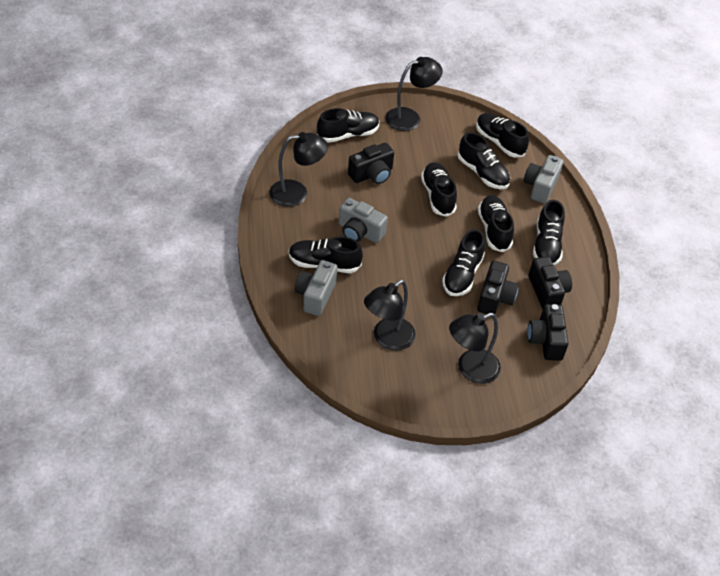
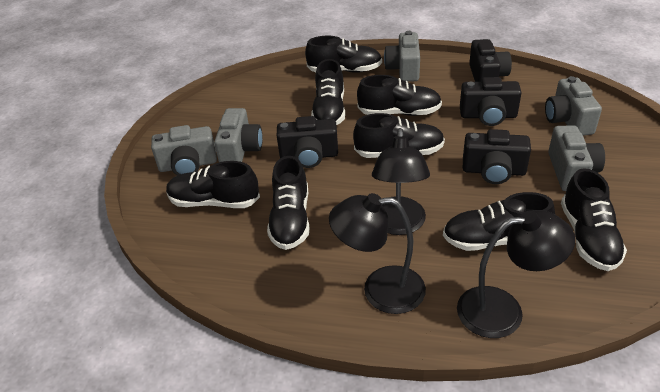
black lamp: [269,132,328,207] [364,280,416,351] [385,57,443,131] [449,313,501,384] = 4 -> [329,193,426,314] [372,128,430,235] [457,210,575,338] = 3
grey camera: [295,260,338,316] [339,198,388,243] [524,155,563,204] = 3 -> [151,125,217,175] [214,108,263,162] [384,31,420,82] [545,76,602,136] [548,125,605,191] = 5

